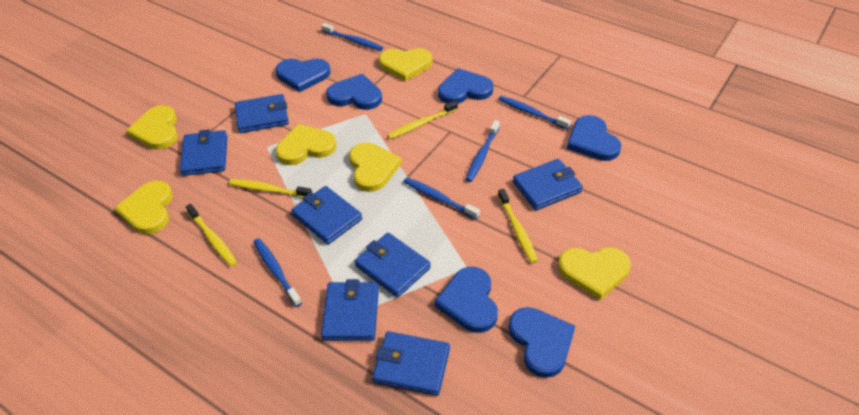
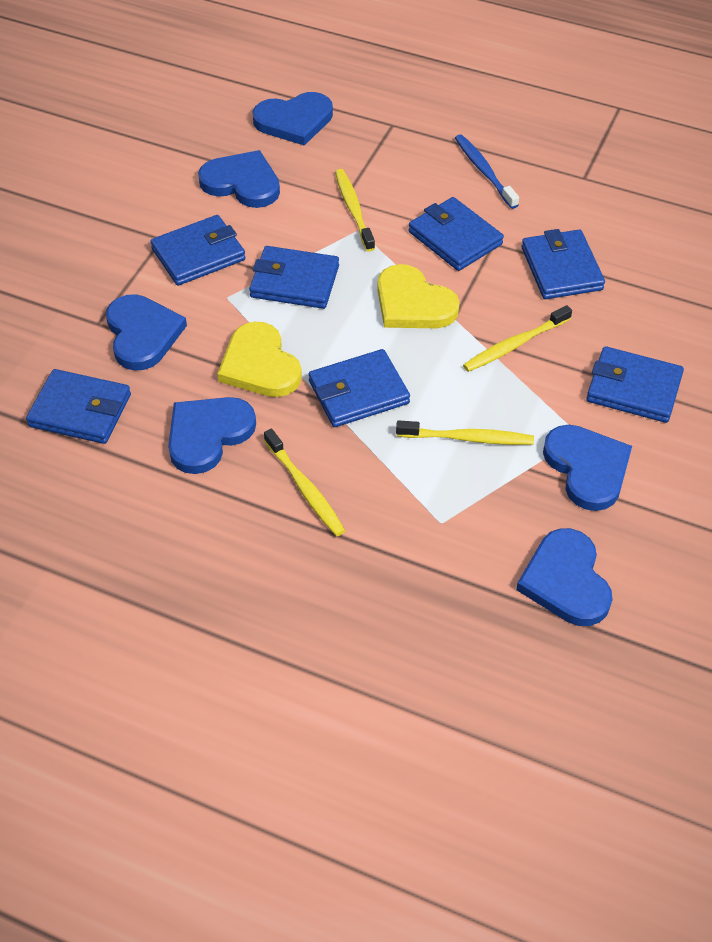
blue toothbrush: [253,238,302,307] [321,23,383,51] [403,177,480,220] [465,120,500,182] [498,96,571,130] = 5 -> [455,134,519,209] = 1
yellow heart: [114,181,173,234] [126,105,178,150] [276,124,337,165] [349,143,402,192] [379,48,433,81] [558,247,631,300] = 6 -> [217,322,302,397] [377,264,459,328] = 2

